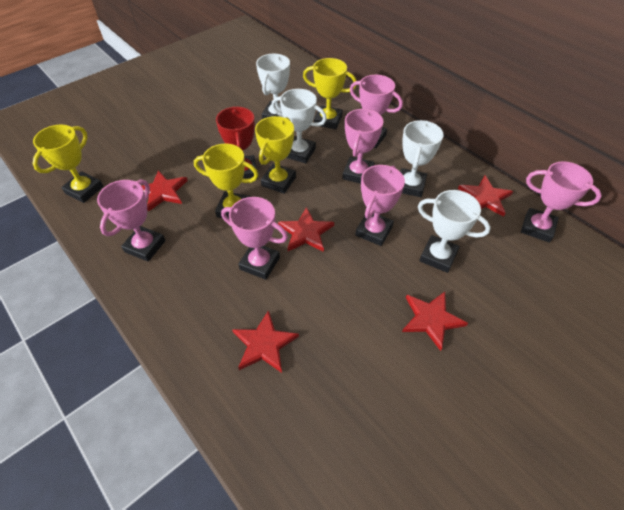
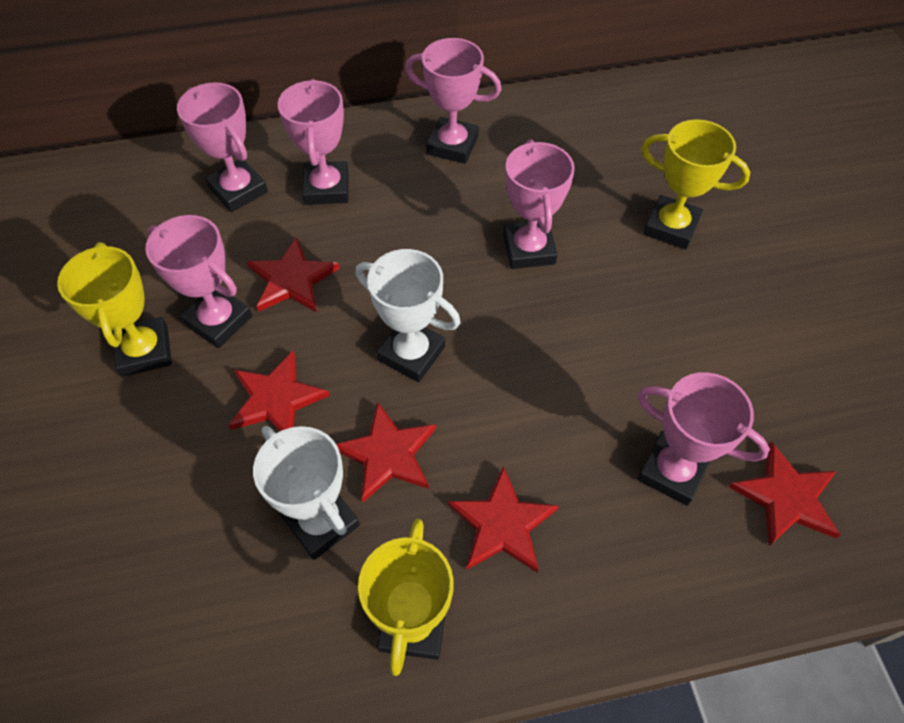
red trophy: [216,107,258,179] = 1 -> none = 0
white trophy: [256,54,290,119] [271,89,327,163] [400,120,443,197] [418,190,491,273] = 4 -> [253,426,360,560] [356,249,460,382] = 2
yellow trophy: [33,125,103,203] [194,143,258,218] [255,116,296,194] [303,58,357,129] = 4 -> [57,242,172,377] [358,518,454,676] [641,119,750,249] = 3

